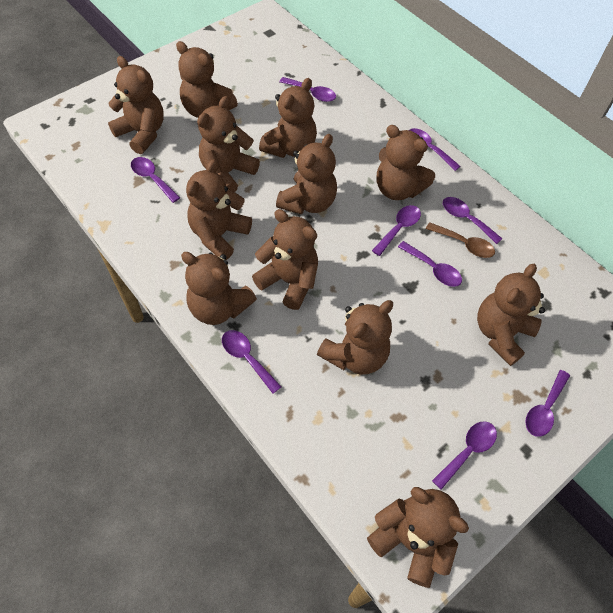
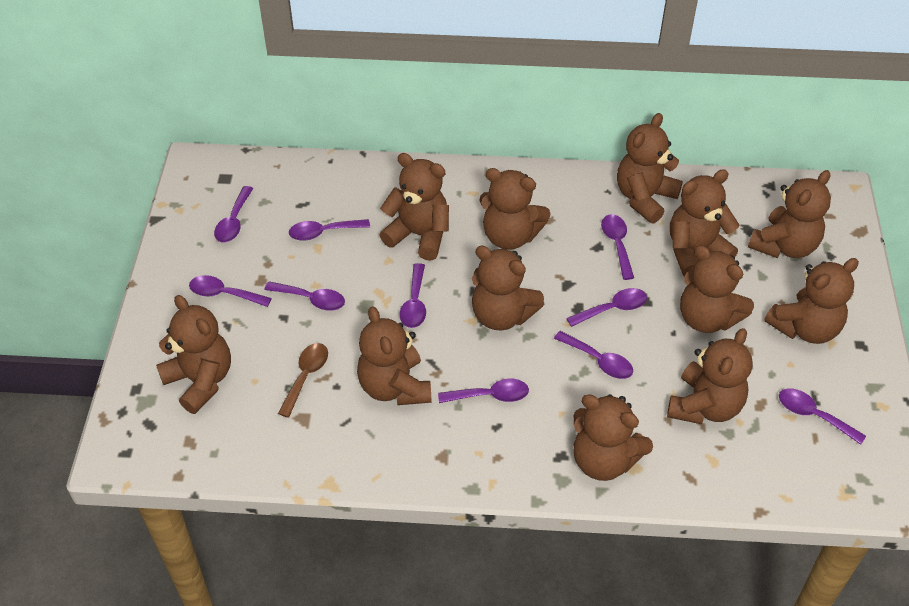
purple spoon: [131,157,180,203] [222,330,281,394] [279,77,336,102] [372,205,421,256] [398,241,462,287] [410,128,461,171] [432,421,497,490] [443,197,503,244] [525,370,570,437] = 9 -> [189,275,272,307] [214,186,253,242] [264,281,345,311] [289,219,370,241] [400,263,426,328] [438,379,529,403] [554,331,633,379] [566,288,647,327] [601,214,634,280] [779,388,866,445] = 10

